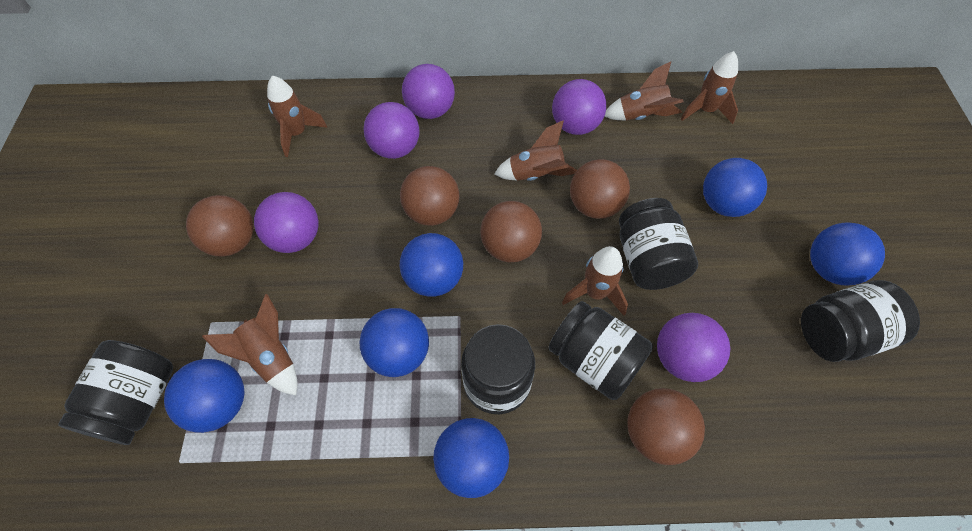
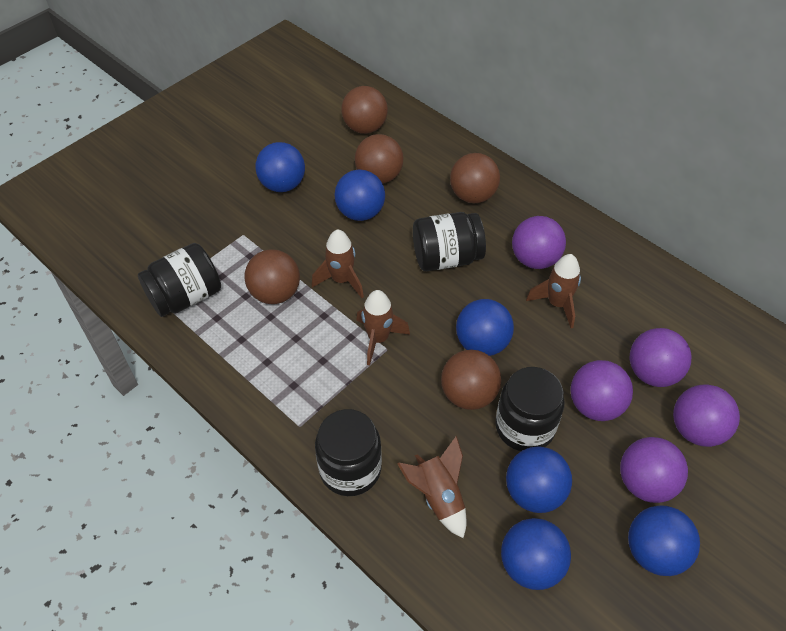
black jar: [58,340,173,445] [461,324,535,414] [548,301,653,400] [619,198,698,290] [801,280,920,362] = 5 -> [138,243,221,317] [315,409,382,496] [413,212,486,271] [495,367,565,451] = 4
brown rocket: [202,294,298,395] [267,75,328,157] [494,120,577,181] [562,246,628,316] [605,62,683,120] [681,51,738,124] = 6 -> [312,229,364,298] [356,290,410,365] [397,436,467,538] [526,254,581,328] = 4

